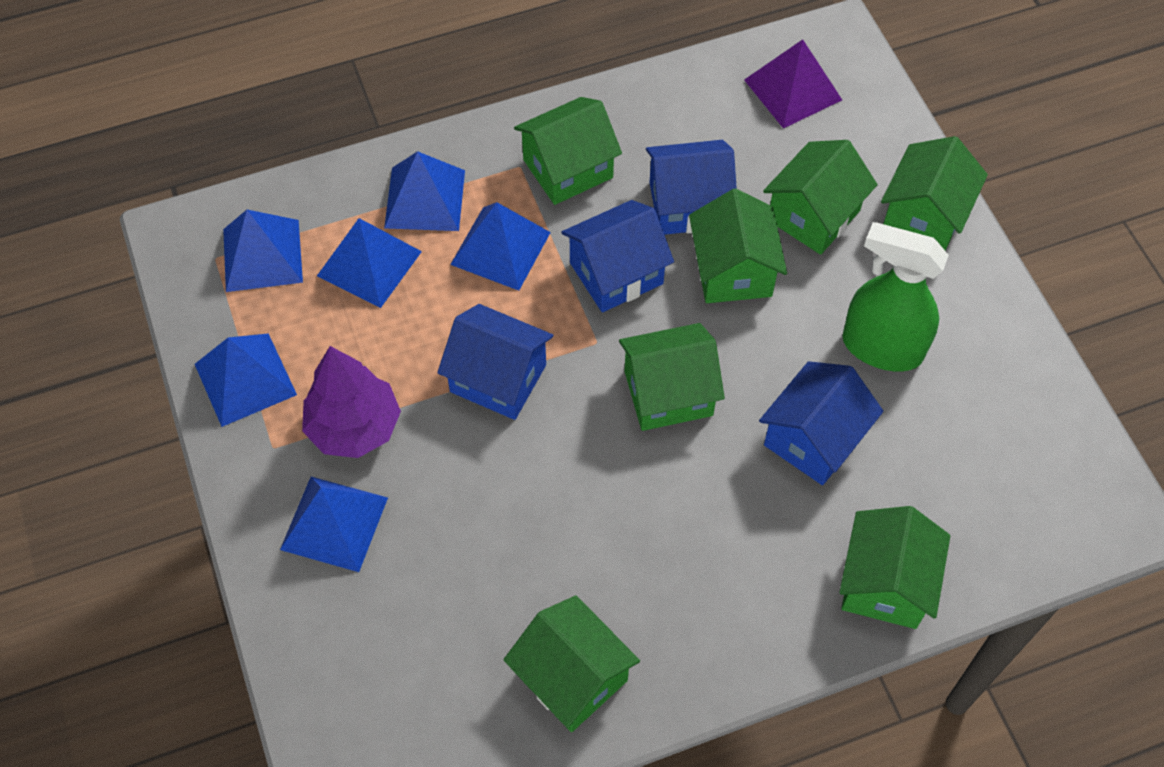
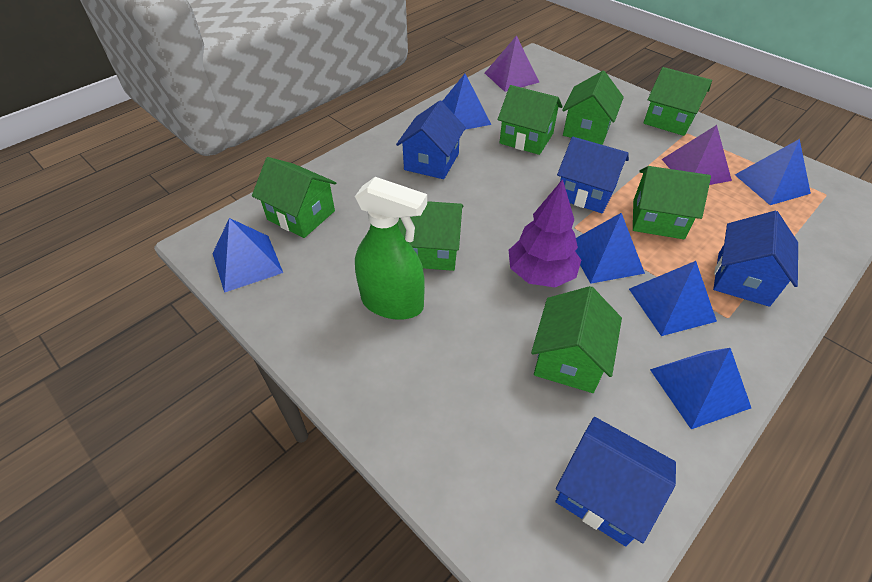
purple pyramid: [744,39,842,128] = 1 -> [485,35,539,92] [662,125,732,185] = 2

